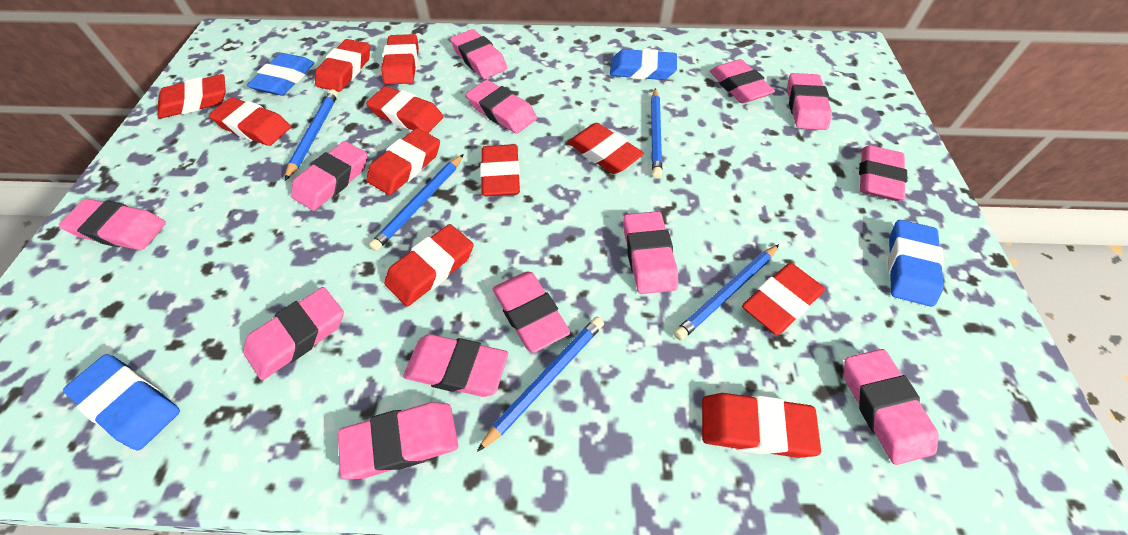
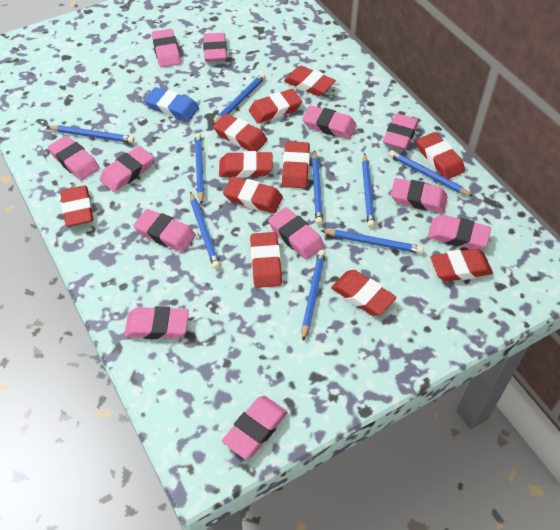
blue eraser: [63,354,180,450] [247,53,315,96] [610,49,677,80] [888,220,944,307] = 4 -> [145,87,199,121] = 1
blue pencil: [285,89,338,181] [369,154,464,251] [477,317,604,452] [651,88,662,178] [674,244,779,340] = 5 -> [47,125,135,143] [190,191,220,269] [194,133,204,205] [212,73,266,126] [302,250,326,341] [312,151,323,225] [321,230,424,254] [362,153,375,228] [389,150,474,197] = 9
pink eraser: [59,199,166,250] [243,287,344,380] [291,141,367,211] [338,402,458,479] [403,334,508,397] [450,29,507,79] [466,80,537,134] [493,272,571,353] [624,211,678,294] [710,59,775,103] [787,73,832,130] [844,349,939,465] [859,145,907,201] = 13 -> [48,135,100,180] [99,146,154,192] [124,306,189,339] [133,209,196,252] [152,29,181,67] [203,33,227,62] [222,396,288,459] [268,207,324,260] [302,105,356,139] [383,113,419,150] [391,178,448,213] [428,215,491,249] = 12

